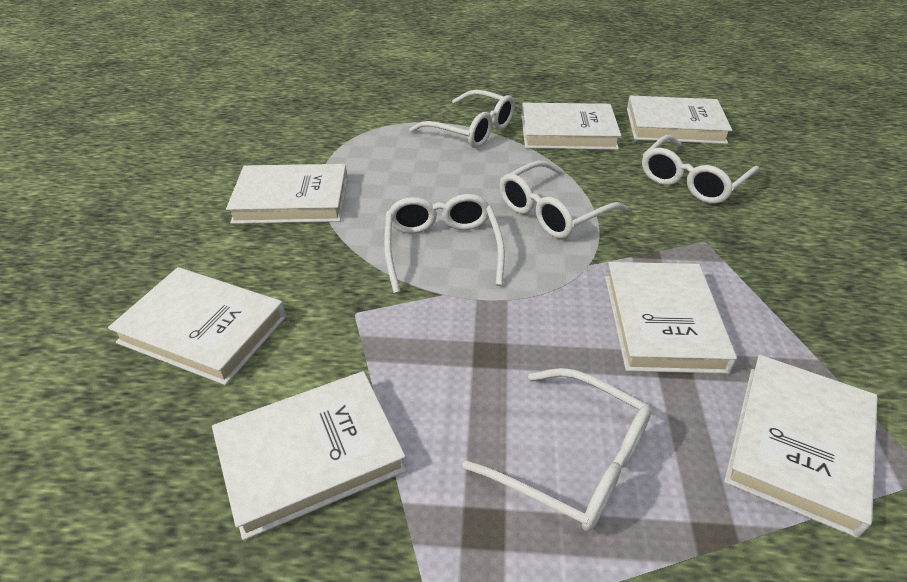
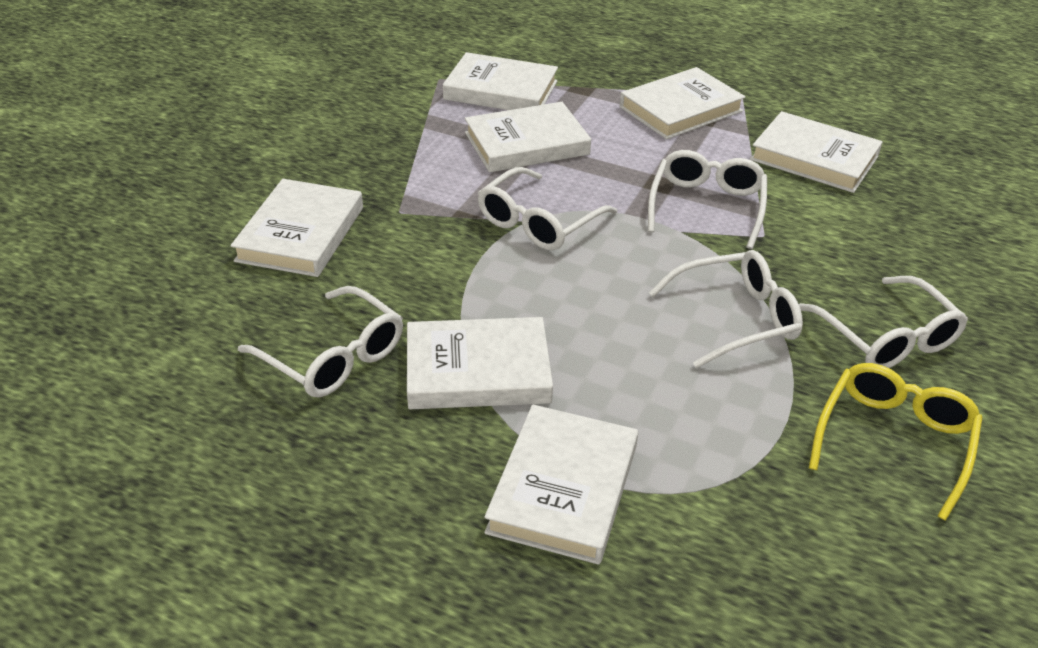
yellow glasses: none = 0 -> [809,363,983,521] = 1

